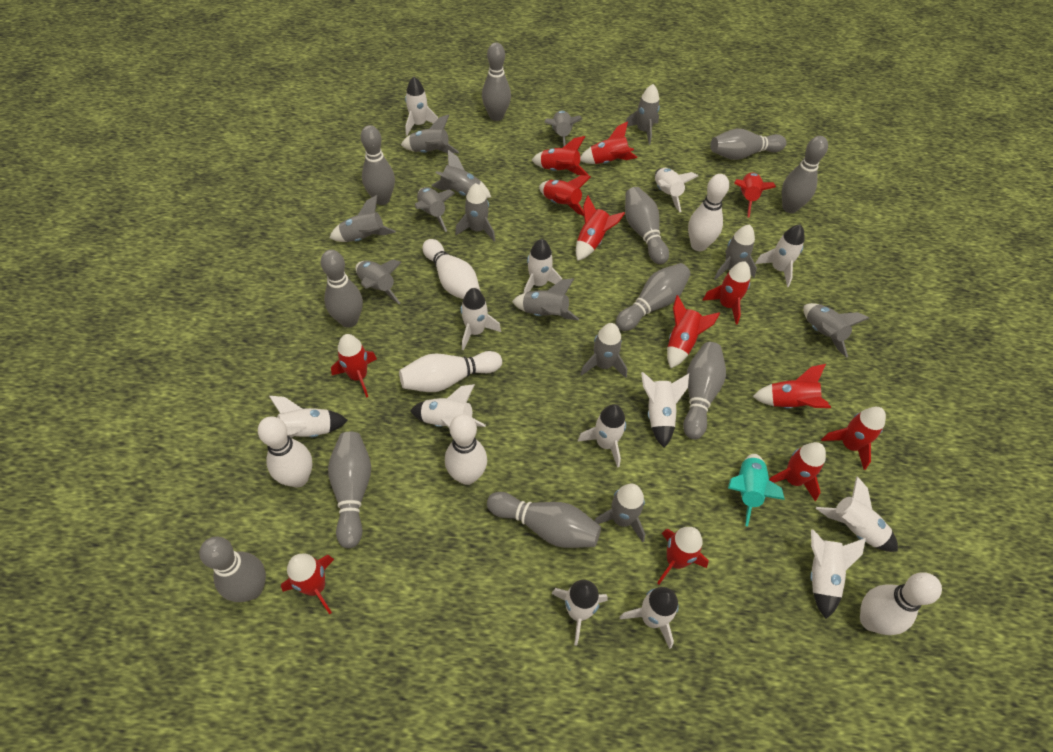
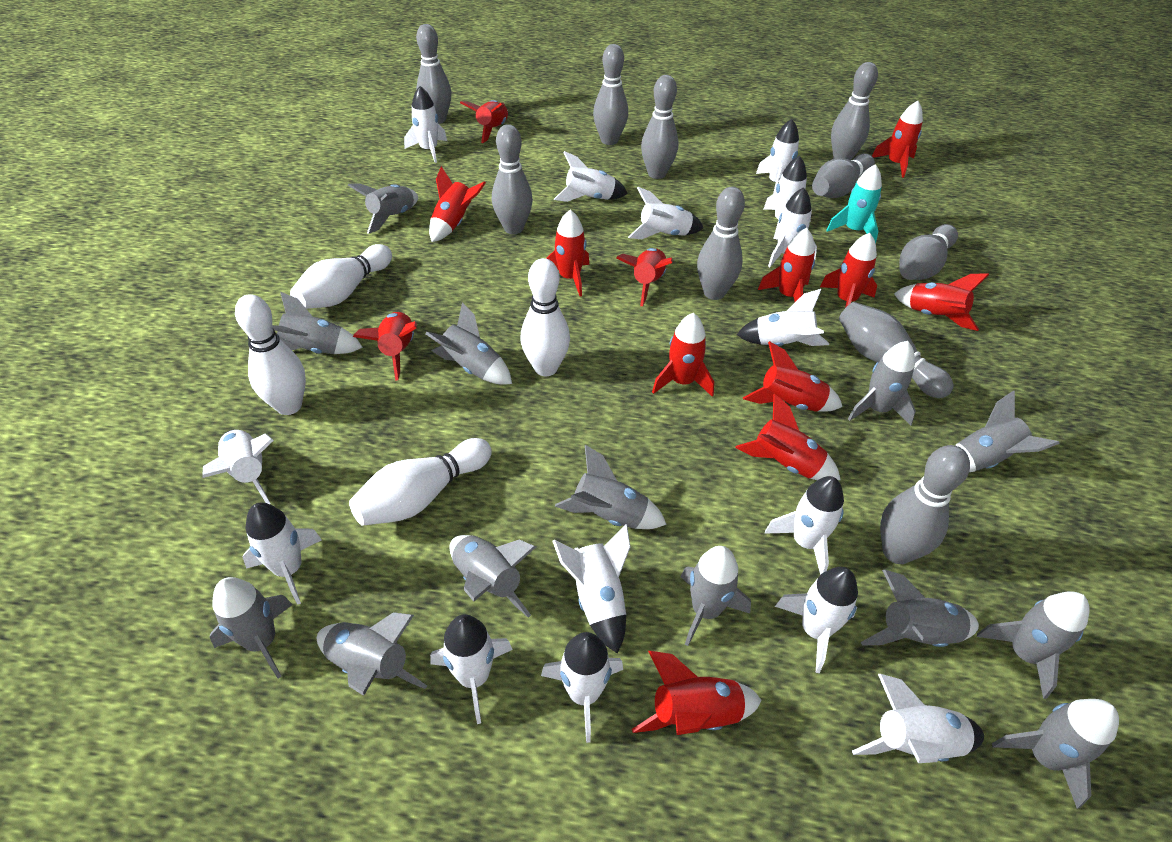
grey bowling pin: [200,537,266,602] [321,250,363,328] [328,432,371,548] [361,125,395,205] [482,42,511,121] [487,492,601,548] [616,263,691,331] [625,187,669,264] [683,342,726,439] [710,129,786,160] [782,136,828,213] = 11 -> [416,24,451,124] [492,124,533,234] [593,44,628,145] [641,75,678,179] [697,187,745,300] [812,153,875,198] [831,62,878,160] [839,302,954,398] [880,445,970,564] [899,224,958,280] = 10
white bowling pin: [258,416,313,488] [399,351,502,392] [423,239,480,299] [445,414,487,485] [688,174,729,251] [860,572,942,635] = 6 -> [235,294,306,415] [290,244,392,309] [349,438,492,526] [520,258,570,376] = 4
white rocket: [269,396,348,438] [405,77,438,136] [410,384,486,428] [460,288,501,350] [524,239,562,293] [551,580,608,646] [578,404,626,468] [620,587,679,649] [641,372,689,448] [655,168,698,212] [755,224,804,287] [810,530,866,619] [816,476,898,552] = 13 -> [202,430,274,504] [243,502,322,605] [404,86,447,163] [430,614,513,724] [541,632,623,743] [553,524,630,654] [554,151,628,202] [628,187,703,239] [736,289,829,346] [756,119,799,194] [764,155,812,232] [765,476,844,575] [768,187,817,267] [775,567,858,673] [852,674,984,763] = 15

